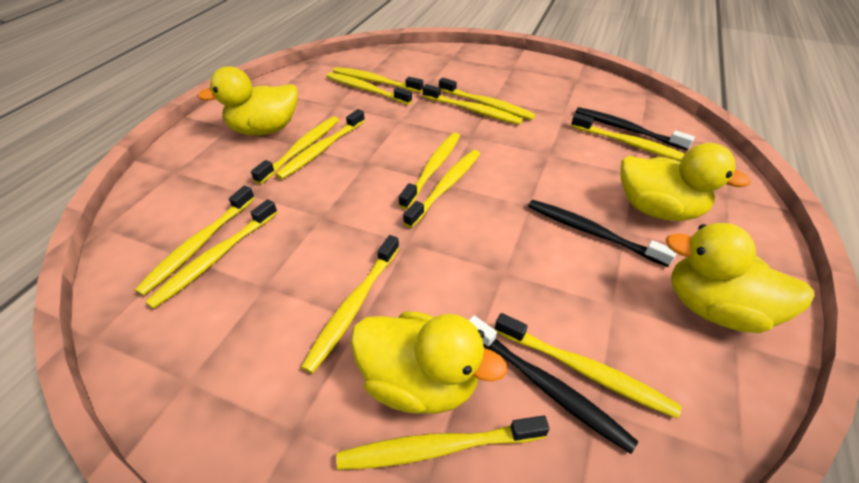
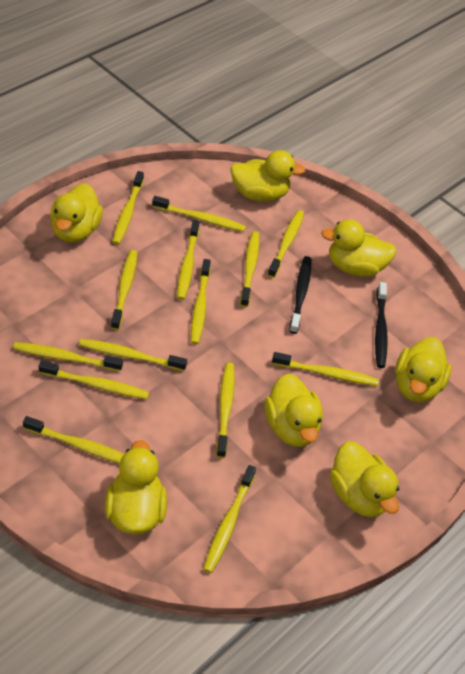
black toothbrush: [469,315,638,454] [528,200,677,267] [575,107,695,151] = 3 -> [289,256,312,334] [375,282,388,368] = 2
yellow duck: [197,66,298,135] [350,311,507,414] [621,143,751,221] [665,223,814,333] = 4 -> [50,183,103,242] [105,440,167,534] [230,150,305,202] [265,374,323,447] [321,219,397,277] [330,441,399,517] [395,337,451,402] = 7

